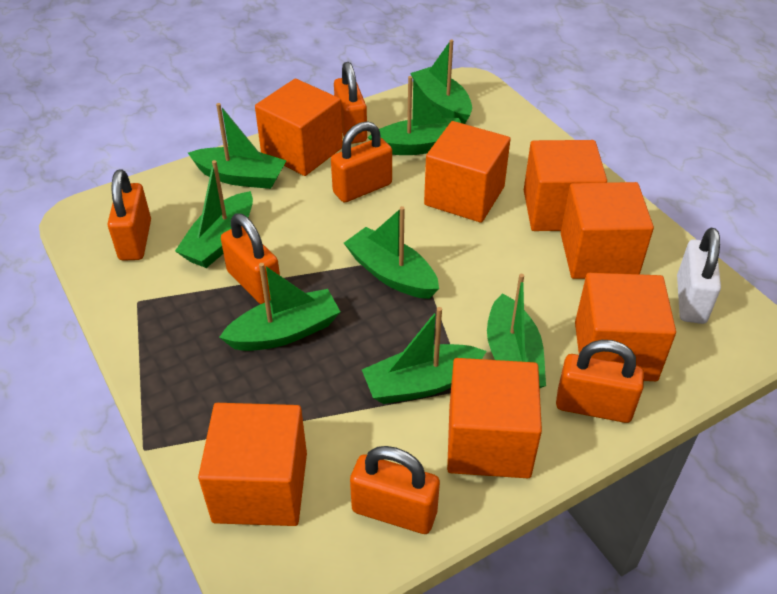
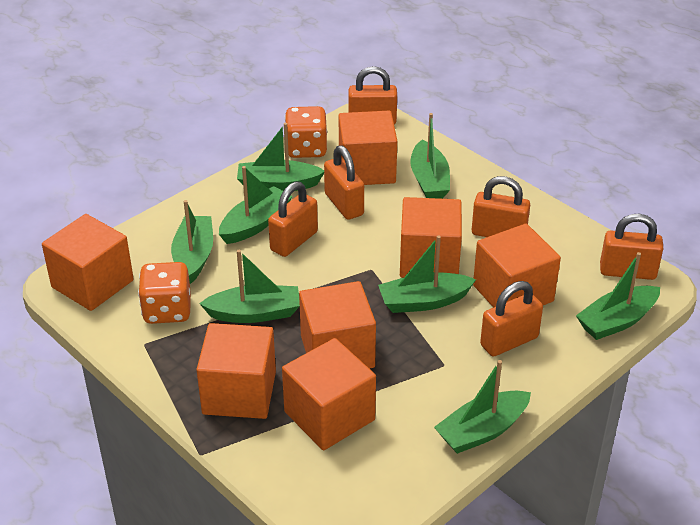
orange dice: none = 0 -> [138,262,191,324] [285,106,327,158] = 2
white padlock: [677,228,721,324] = 1 -> none = 0

